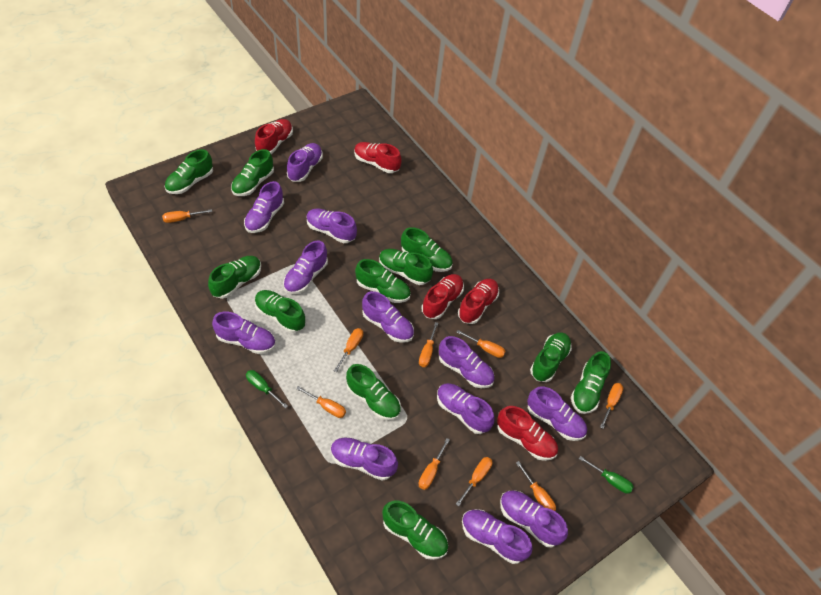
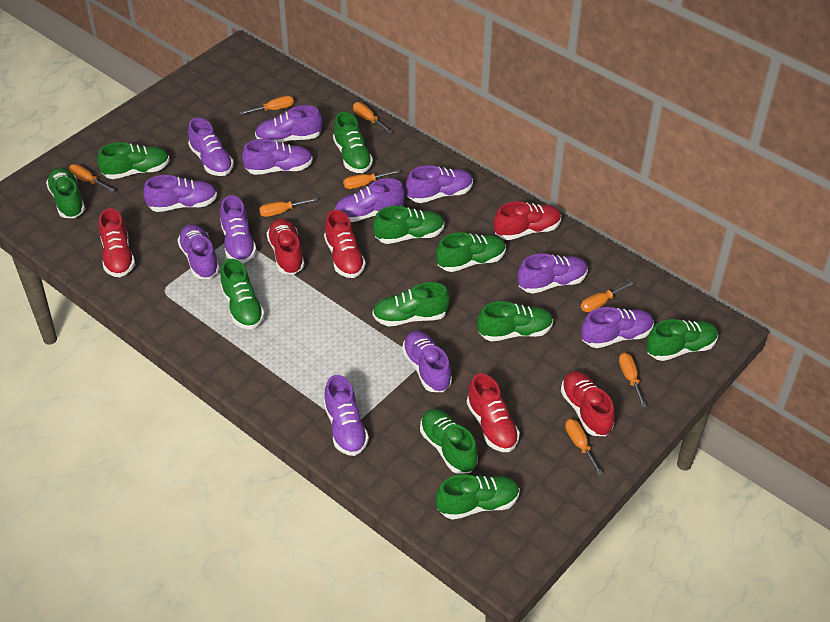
green screwdriver: [246,370,288,409] [579,456,634,494] = 2 -> none = 0
orange screwdriver: [162,209,212,223] [296,386,346,418] [334,328,363,372] [419,322,438,367] [419,438,450,490] [456,330,506,358] [456,457,492,506] [516,461,556,511] [600,383,623,429] = 9 -> [68,164,115,192] [240,96,294,115] [259,198,318,217] [343,170,400,189] [353,102,392,133] [565,419,603,476] [581,281,634,312] [619,353,646,407] = 8
red shoe: [255,119,293,154] [354,142,402,173] [422,274,464,319] [458,279,499,324] [497,406,558,461] = 5 -> [99,208,135,277] [267,219,305,275] [324,210,366,278] [467,373,520,452] [494,201,561,240] [561,371,615,436] = 6

